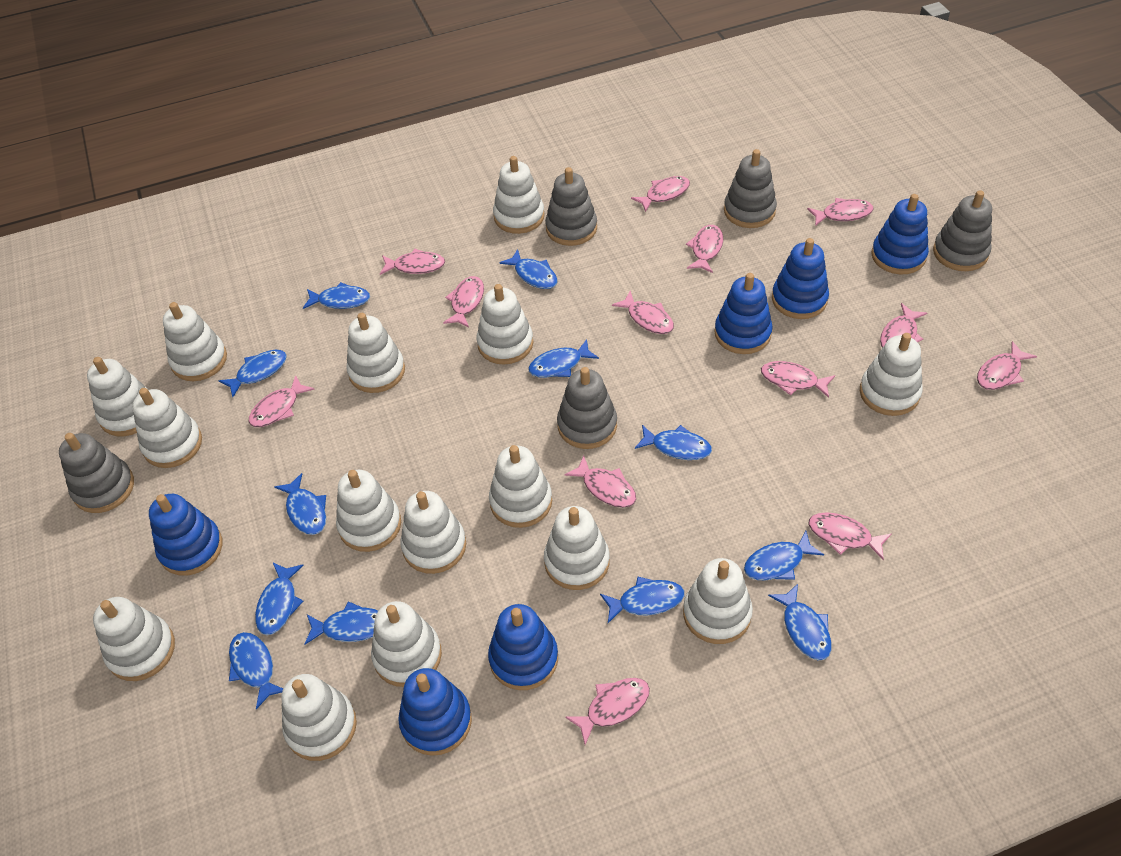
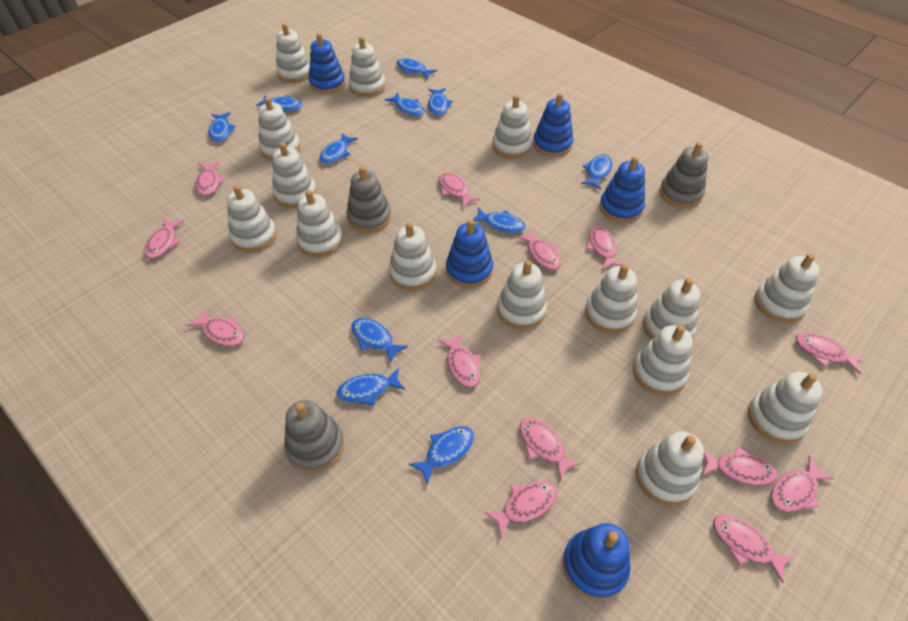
blue fish: [219,350,287,397] [229,632,283,709] [255,563,304,635] [275,473,326,535] [303,282,370,309] [304,601,378,645] [499,249,558,289] [528,339,599,378] [600,577,684,623] [635,425,712,460] [744,531,824,580] [768,584,832,661] = 12 -> [208,112,236,142] [256,95,302,111] [320,133,358,164] [336,367,405,406] [351,318,408,363] [385,92,425,116] [396,58,437,79] [409,426,474,485] [428,88,453,116] [472,208,526,233] [581,154,612,190] = 11
blue stacking toy: [149,494,222,576] [398,668,472,756] [488,604,558,690] [714,273,773,354] [772,238,829,319] [871,194,929,275] = 6 -> [308,33,345,94] [446,219,493,288] [533,93,573,157] [562,523,630,600] [600,156,645,223] = 5
grey stacking toy: [59,433,134,513] [545,167,597,246] [557,367,617,449] [724,149,777,228] [933,190,992,271] = 5 -> [284,400,344,473] [347,166,391,233] [660,142,708,208] = 3

